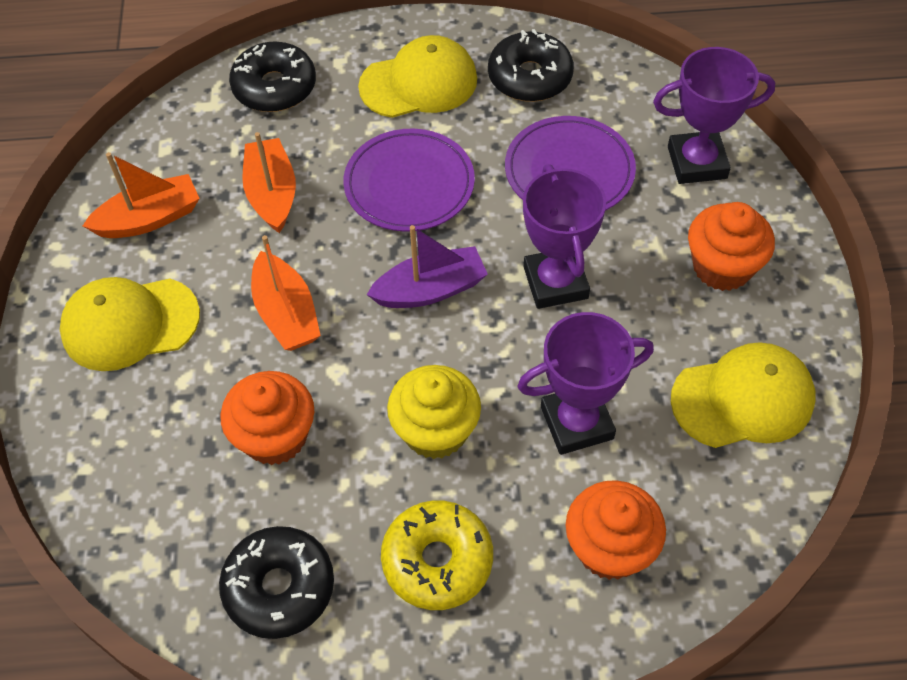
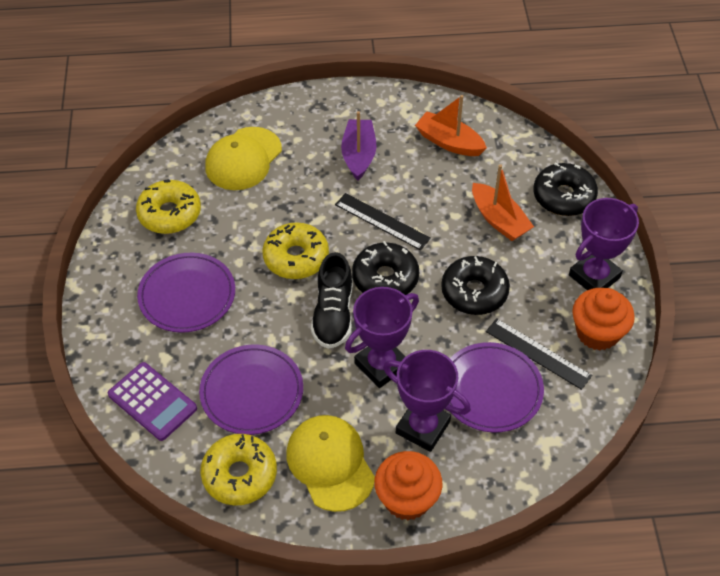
black ruler: none = 0 -> [335,193,431,250] [486,318,592,390] = 2
black shoe: none = 0 -> [311,252,352,349] = 1
orange boat: [83,152,200,238] [242,132,296,233] [251,235,321,351] = 3 -> [415,95,487,156] [472,164,534,241] = 2
orange cupcake: [220,371,314,465] [566,480,666,580] [688,202,775,291] = 3 -> [374,451,442,520] [572,288,635,351] = 2
purple calculator: none = 0 -> [108,362,197,441] = 1
purple plate: [343,129,475,232] [505,116,636,211] = 2 -> [137,253,235,333] [199,345,303,435] [449,342,544,433] = 3
yellow cap: [60,277,200,371] [358,35,477,118] [671,342,816,448] = 3 -> [205,127,282,190] [286,415,375,512] = 2
yellow cupcake: [387,365,481,459] = 1 -> none = 0
yellow donut: [381,500,493,610] = 1 -> [136,179,201,234] [200,434,277,505] [262,222,329,279] = 3

